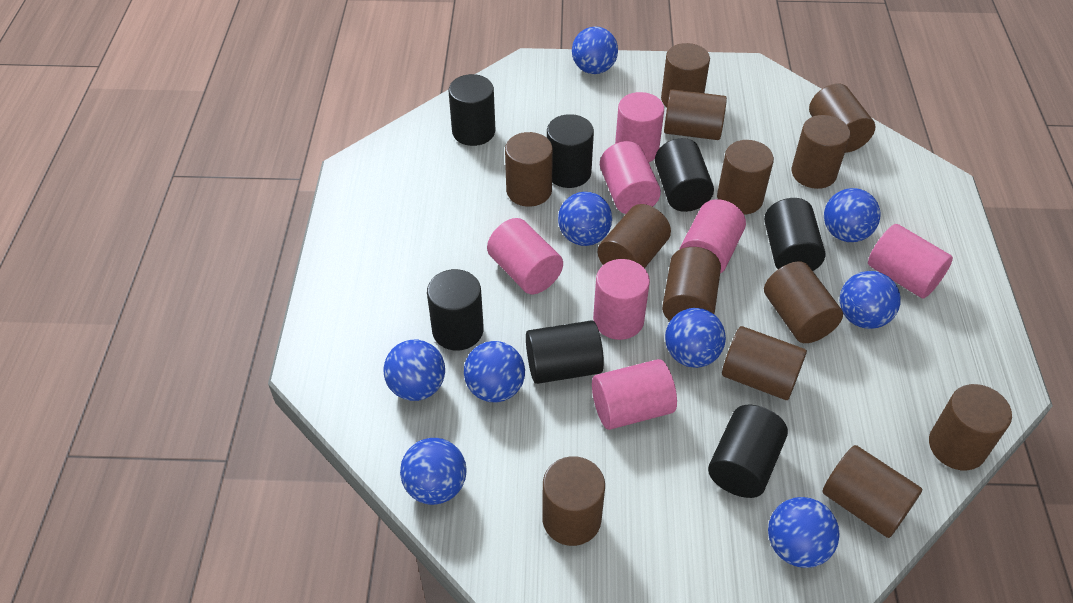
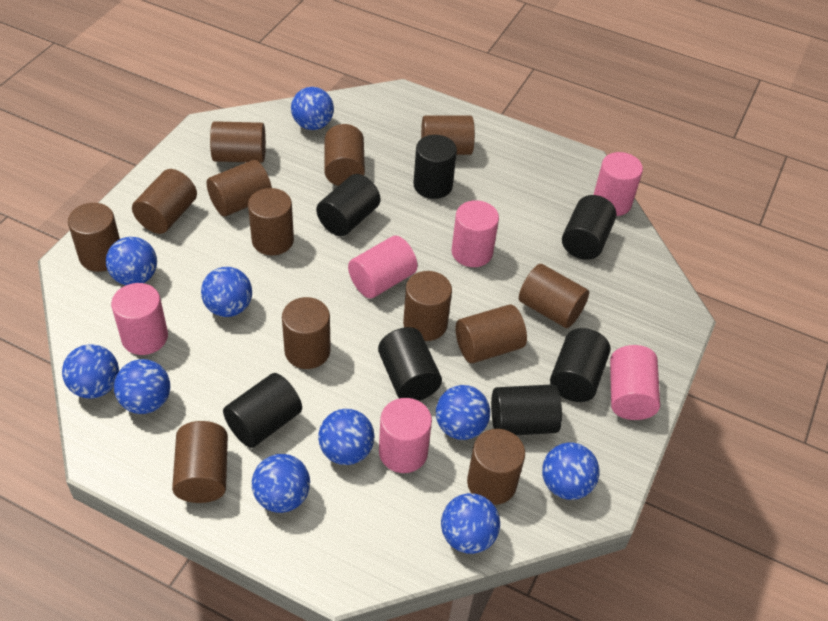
blue ball: [383,340,445,401] [400,438,467,505] [464,341,525,402] [558,192,612,246] [572,26,618,74] [665,308,726,368] [768,497,840,568] [824,188,881,242] [840,271,901,329] = 9 -> [62,344,119,398] [106,237,157,285] [114,359,170,414] [201,267,252,317] [252,454,310,513] [291,87,334,130] [318,409,375,465] [436,385,490,440] [441,493,500,554] [542,442,599,500] = 10
pink cylinder: [487,218,563,294] [592,359,677,430] [593,259,650,340] [600,141,661,214] [615,92,664,162] [679,199,746,274] [868,224,953,298] = 7 -> [111,283,168,355] [348,236,417,298] [379,398,432,473] [452,200,499,267] [593,152,643,216] [610,345,660,420] = 6

